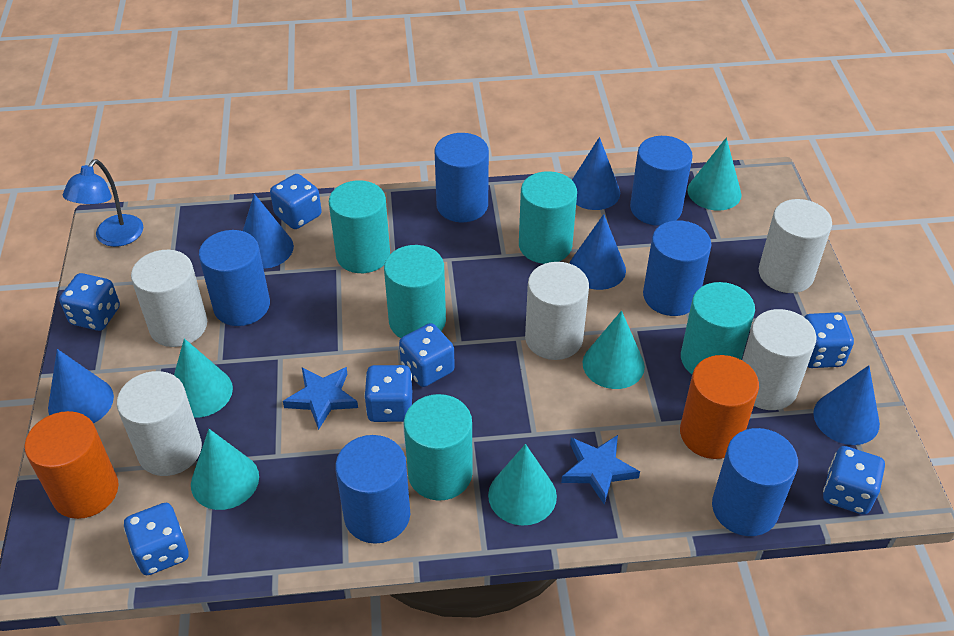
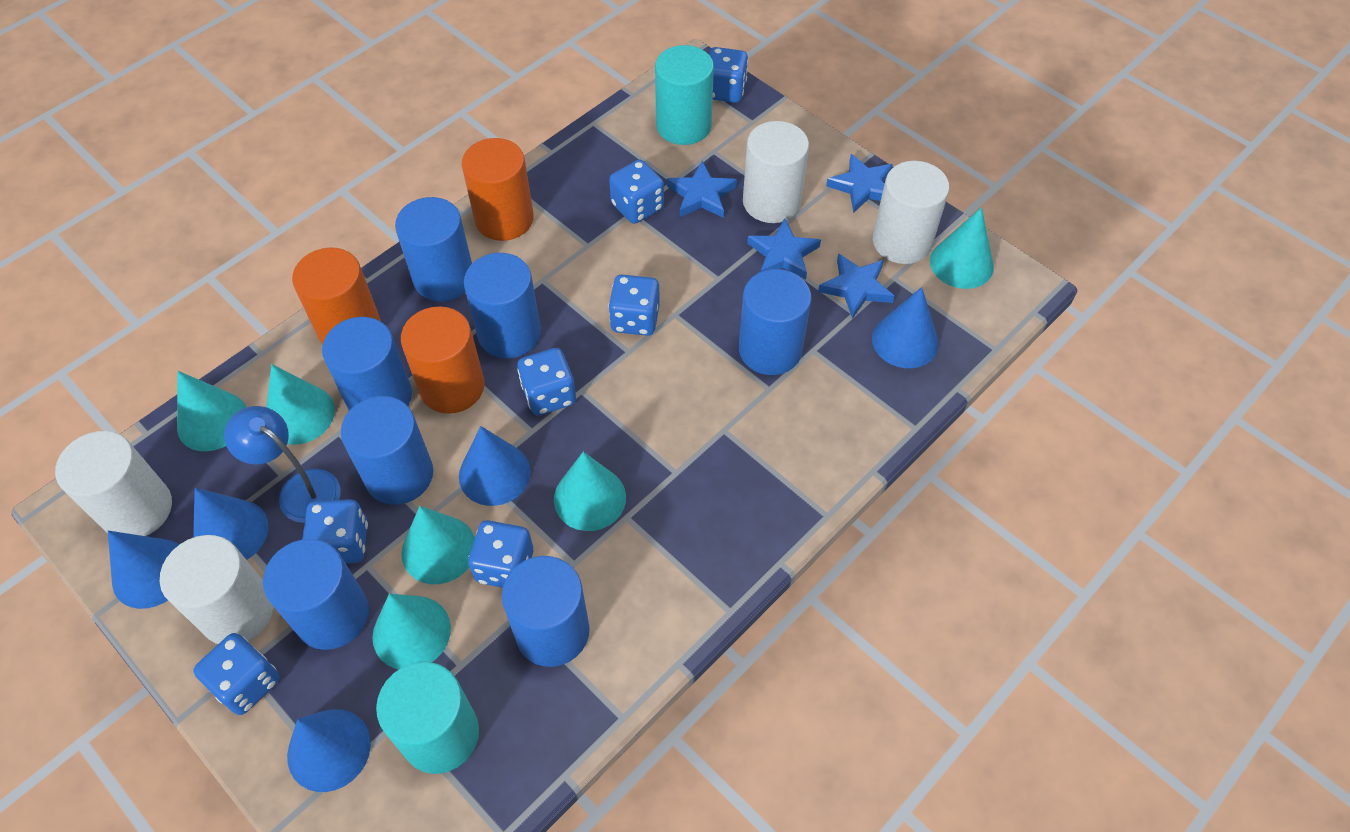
blue cylinder: [199,230,270,326] [335,435,410,544] [435,133,489,222] [630,136,693,226] [643,220,712,316] [712,428,798,536] = 6 -> [263,539,369,650] [322,317,412,410] [341,396,433,505] [395,197,472,301] [464,253,541,358] [502,556,590,667] [739,269,812,375] = 7
blue star: [283,367,358,430] [561,435,640,505] = 2 -> [667,161,737,218] [747,218,821,280] [818,253,894,319] [826,154,893,213] = 4
orange cylinder: [24,411,119,519] [680,355,759,459] = 2 -> [292,248,381,345] [401,306,485,414] [462,138,534,241] = 3
turquoise cone: [174,338,233,418] [191,429,259,510] [488,444,557,526] [583,311,645,389] [688,138,742,211] = 5 -> [177,371,246,451] [266,364,335,445] [372,593,451,669] [401,506,475,584] [554,452,626,531] [930,207,994,289] = 6
turquoise cylinder: [329,180,390,273] [384,245,446,338] [404,394,473,501] [519,171,577,264] [681,282,755,374] = 5 -> [376,662,479,774] [655,45,714,145] = 2
white cylinder: [117,371,202,476] [131,250,207,347] [525,262,589,360] [742,309,817,410] [759,199,832,293] = 5 -> [55,431,172,536] [160,535,274,644] [743,121,809,223] [873,161,949,264] = 4

